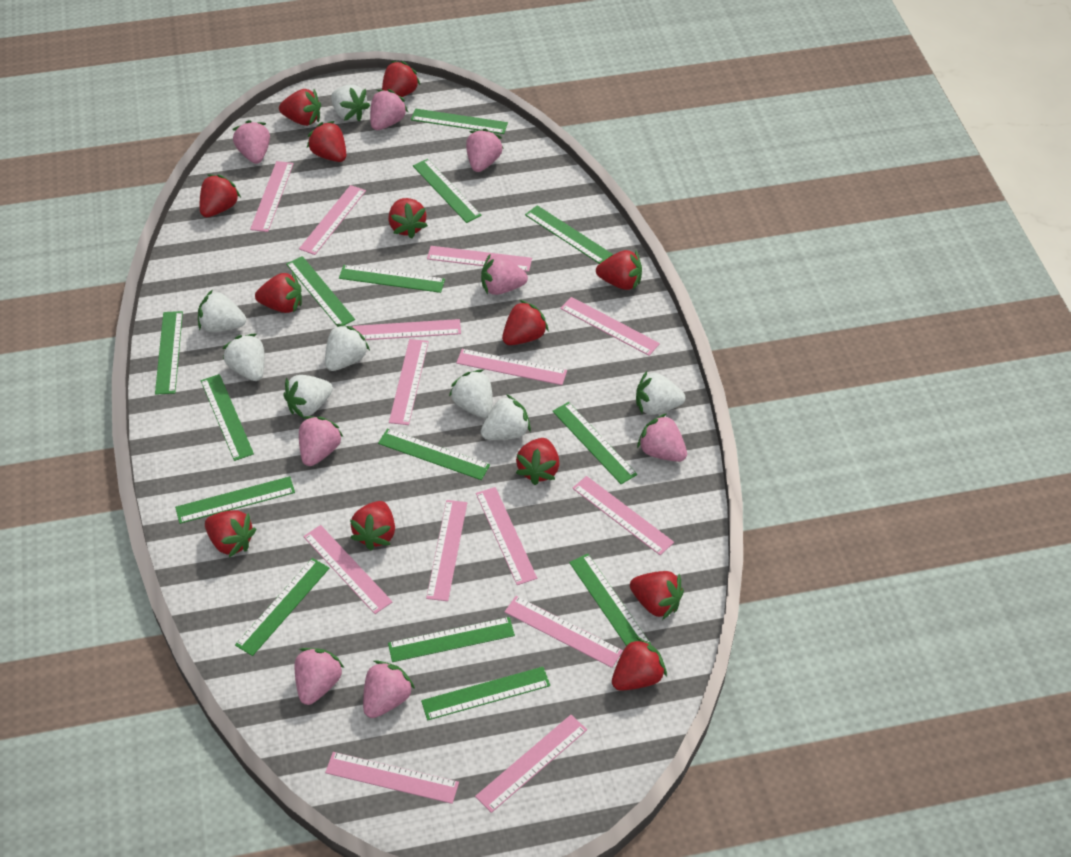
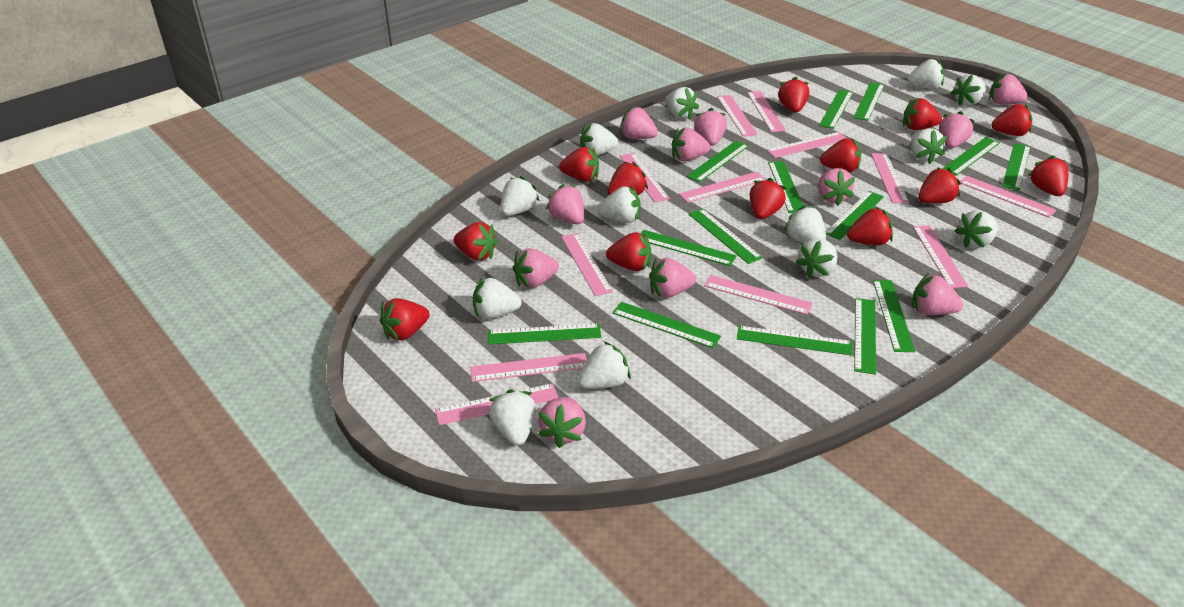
pink ruler: [250,161,294,232] [299,185,366,255] [303,525,392,614] [325,752,459,804] [353,319,461,340] [389,339,429,425] [426,500,467,601] [427,246,532,272] [456,349,567,385] [475,715,587,813] [476,487,537,585] [505,596,623,668] [560,297,660,356] [572,476,674,555] = 14 -> [435,383,559,425] [470,353,587,382] [561,233,613,296] [620,153,670,202] [679,172,766,203] [704,275,813,315] [717,95,758,137] [747,91,786,132] [766,132,846,158] [871,153,909,203] [913,226,968,288] [960,176,1056,218] = 12
pink strawberry: [233,120,270,164] [294,648,344,705] [299,416,343,466] [363,660,415,718] [370,89,408,130] [466,129,504,172] [481,254,528,295] [637,413,687,462] = 8 -> [513,248,559,288] [538,397,586,448] [546,184,584,224] [620,106,658,139] [649,258,696,298] [672,128,710,161] [694,108,727,146] [818,168,855,206] [912,273,963,315] [939,111,974,148] [989,73,1028,104] = 11
white strawberry: [198,290,246,332] [222,334,265,381] [283,375,333,418] [325,324,370,371] [331,85,370,122] [449,370,493,418] [481,394,531,440] [636,371,685,415] = 8 -> [473,277,522,319] [489,389,536,446] [501,176,540,216] [578,341,631,389] [580,123,619,156] [598,186,641,223] [665,87,699,120] [784,205,826,244] [795,238,837,278] [907,59,944,89] [911,128,947,164] [951,74,986,106] [955,210,998,248] = 13

